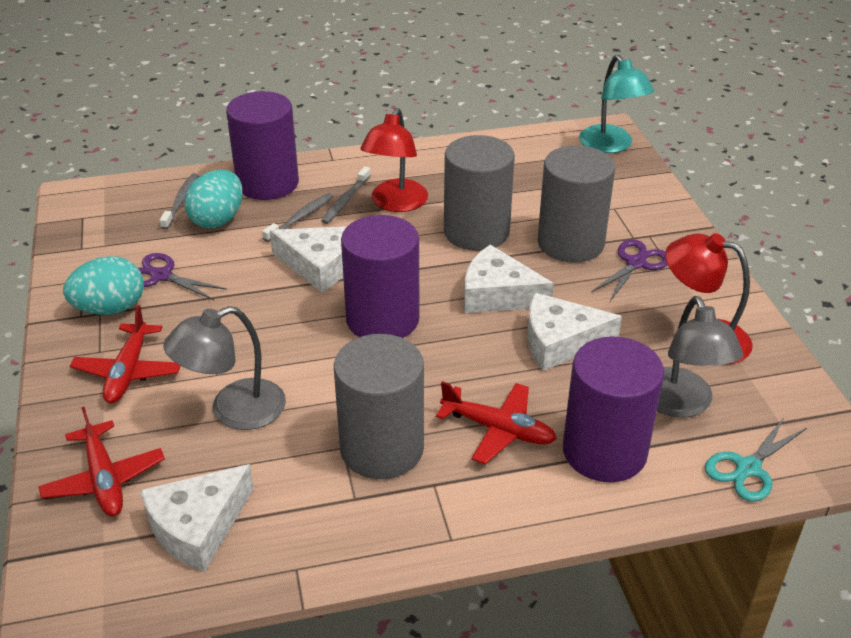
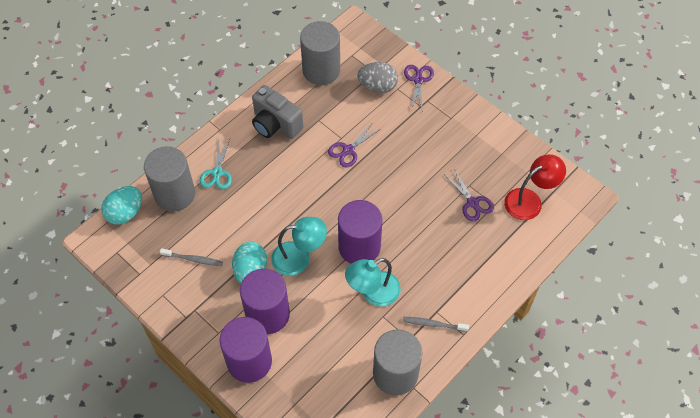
grey camera: none = 0 -> [252,85,303,139] = 1
grey egg: none = 0 -> [357,62,398,93] = 1
grey lamp: [163,306,286,430] [657,296,743,418] = 2 -> none = 0
grey toothbrush: [160,173,198,230] [262,193,334,242] [321,166,371,224] = 3 -> [160,248,223,266] [403,317,469,332] = 2
purple scissors: [138,253,227,300] [591,239,668,301] = 2 -> [328,122,381,168] [404,65,434,112] [445,169,494,221] = 3
red lamp: [361,108,428,212] [665,233,753,365] = 2 -> [504,154,566,220] = 1
red plane: [38,407,165,516] [70,305,181,403] [436,381,557,464] = 3 -> none = 0
turquoise lamp: [579,55,654,153] = 1 -> [271,217,327,276] [345,258,401,306] = 2
white cheese: [140,464,254,572] [270,226,347,293] [464,245,554,313] [527,293,622,371] = 4 -> none = 0

